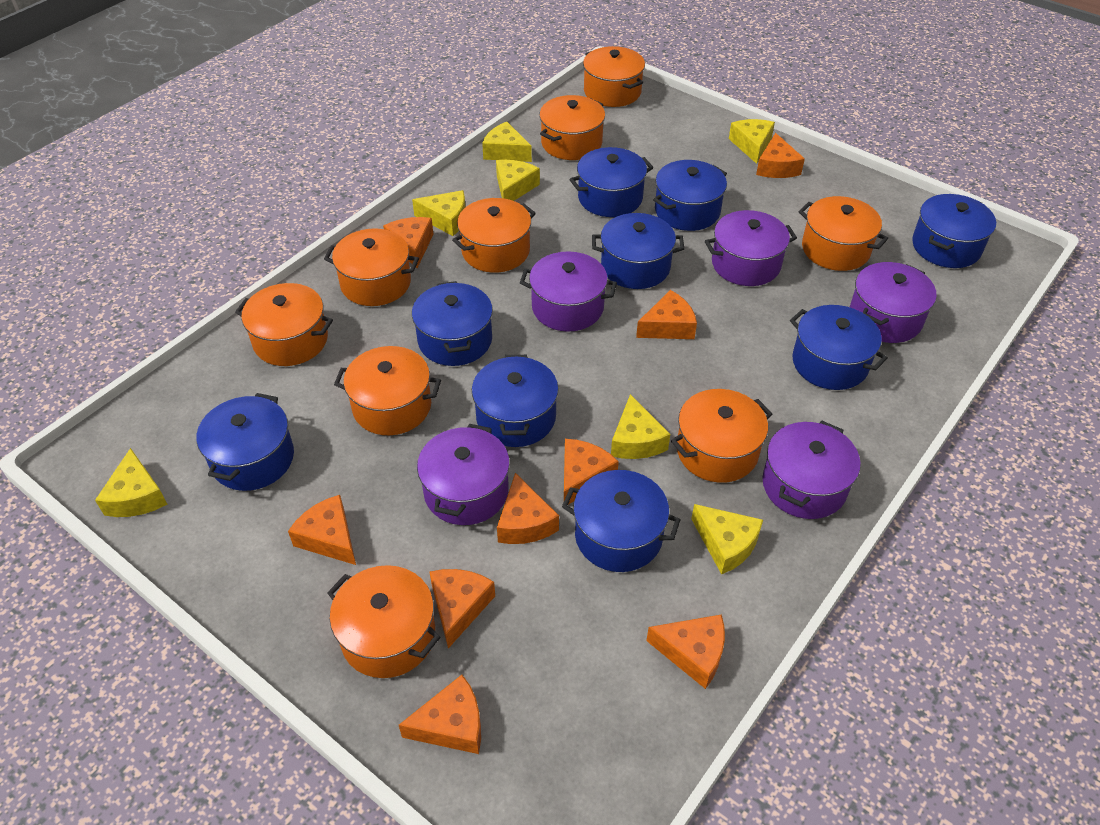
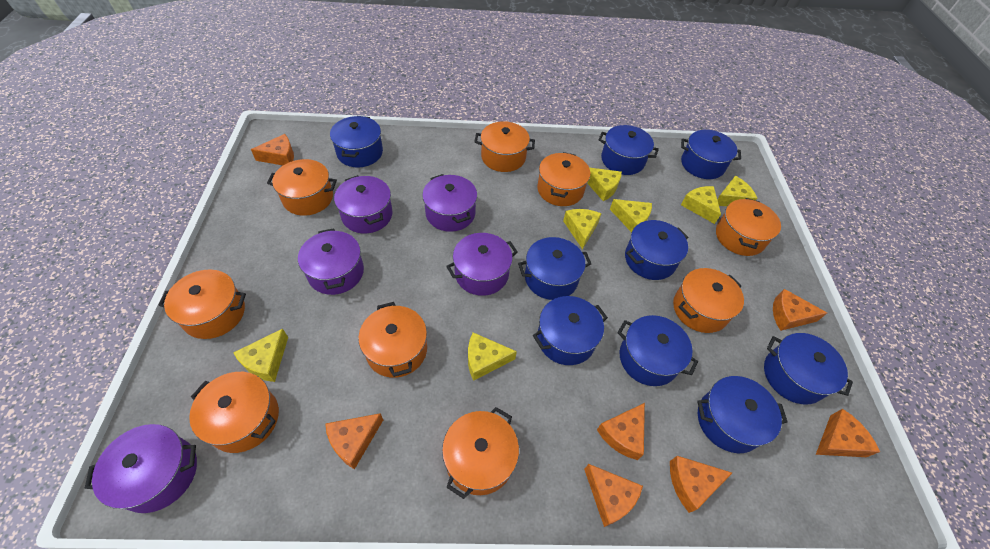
orange cheese: [288,495,356,565] [383,217,433,268] [399,675,481,754] [429,569,495,648] [497,473,559,544] [564,439,619,505] [636,290,697,339] [647,614,725,689] [756,133,805,178] = 9 -> [251,134,294,165] [325,413,383,470] [584,464,643,527] [597,403,645,460] [670,456,732,513] [773,289,827,331] [816,409,880,457] = 7

